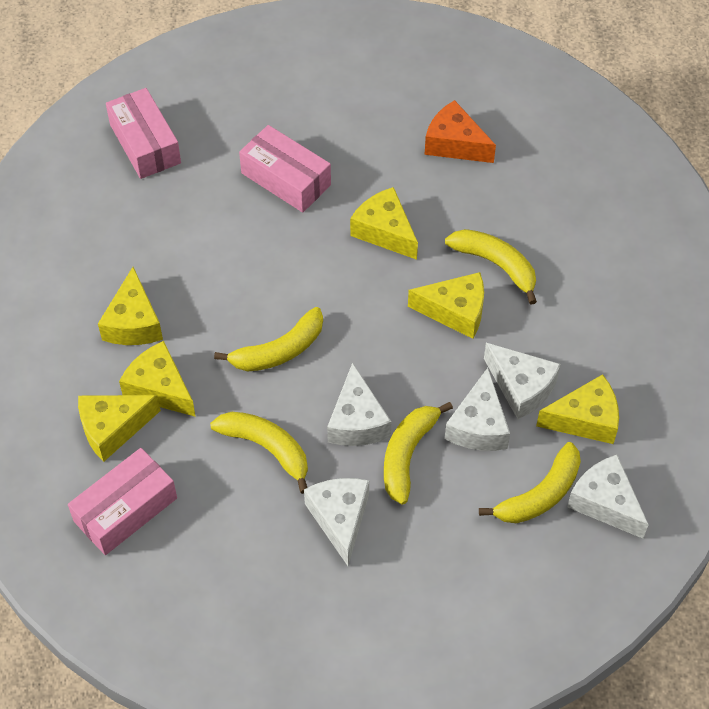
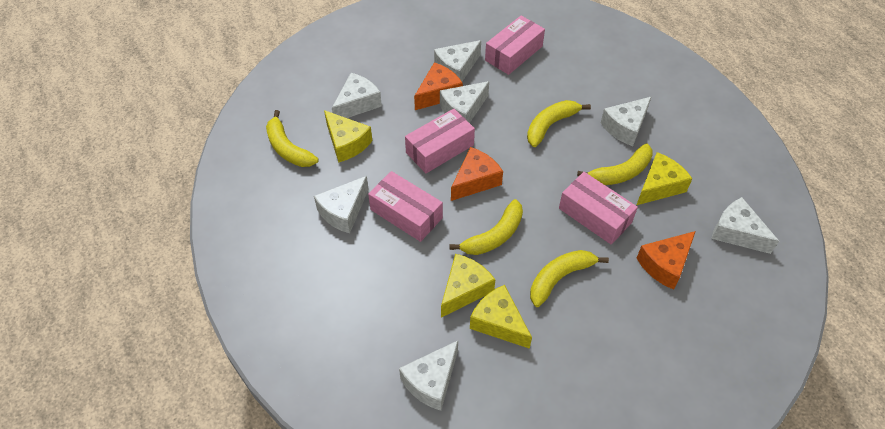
orange cheese: [425,100,496,163] = 1 -> [414,62,463,110] [451,147,503,201] [637,231,696,290] = 3
pink box: [68,448,177,555] [106,88,181,179] [239,125,331,212] = 3 -> [368,171,443,242] [405,109,475,173] [485,16,545,75] [559,172,638,245] = 4
white cheese: [304,478,369,566] [327,362,391,446] [445,368,510,451] [484,343,561,419] [567,455,649,539] = 5 -> [314,176,369,233] [332,73,382,118] [399,341,458,411] [434,40,481,81] [440,81,489,123] [601,97,651,146] [711,197,779,254] = 7
yellow cheese: [78,395,161,462] [98,267,163,345] [119,341,196,417] [350,187,418,260] [408,272,484,339] [536,374,619,444] = 6 -> [324,110,372,163] [441,254,496,318] [470,285,532,349] [637,152,693,205] = 4

